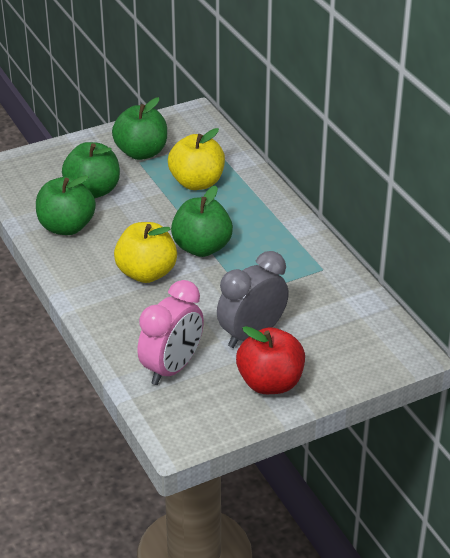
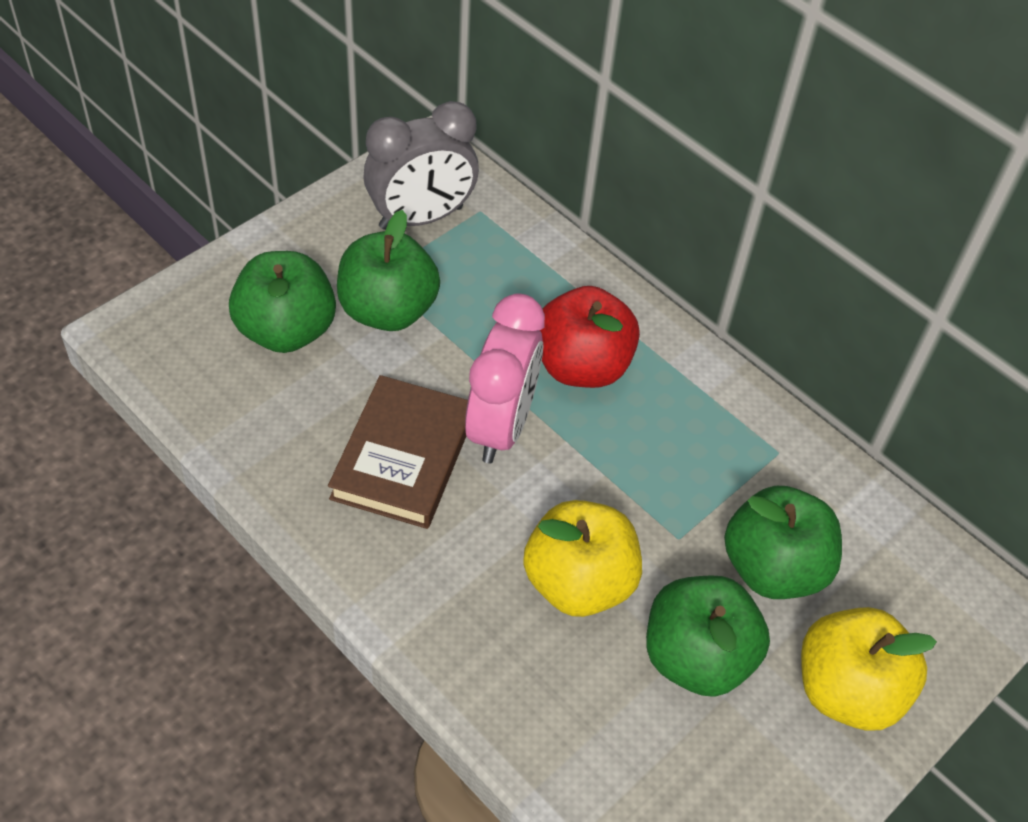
brown book: none = 0 -> [328,375,468,529] = 1

